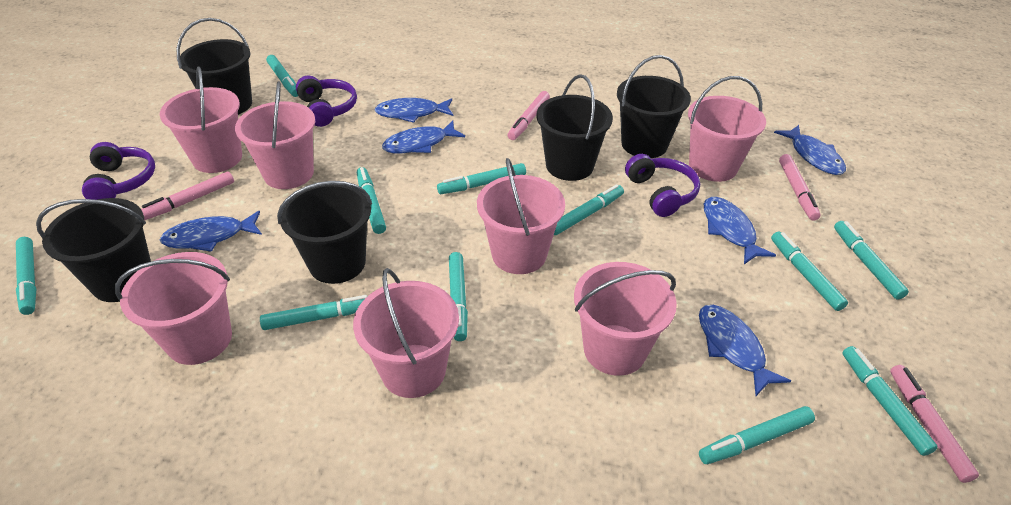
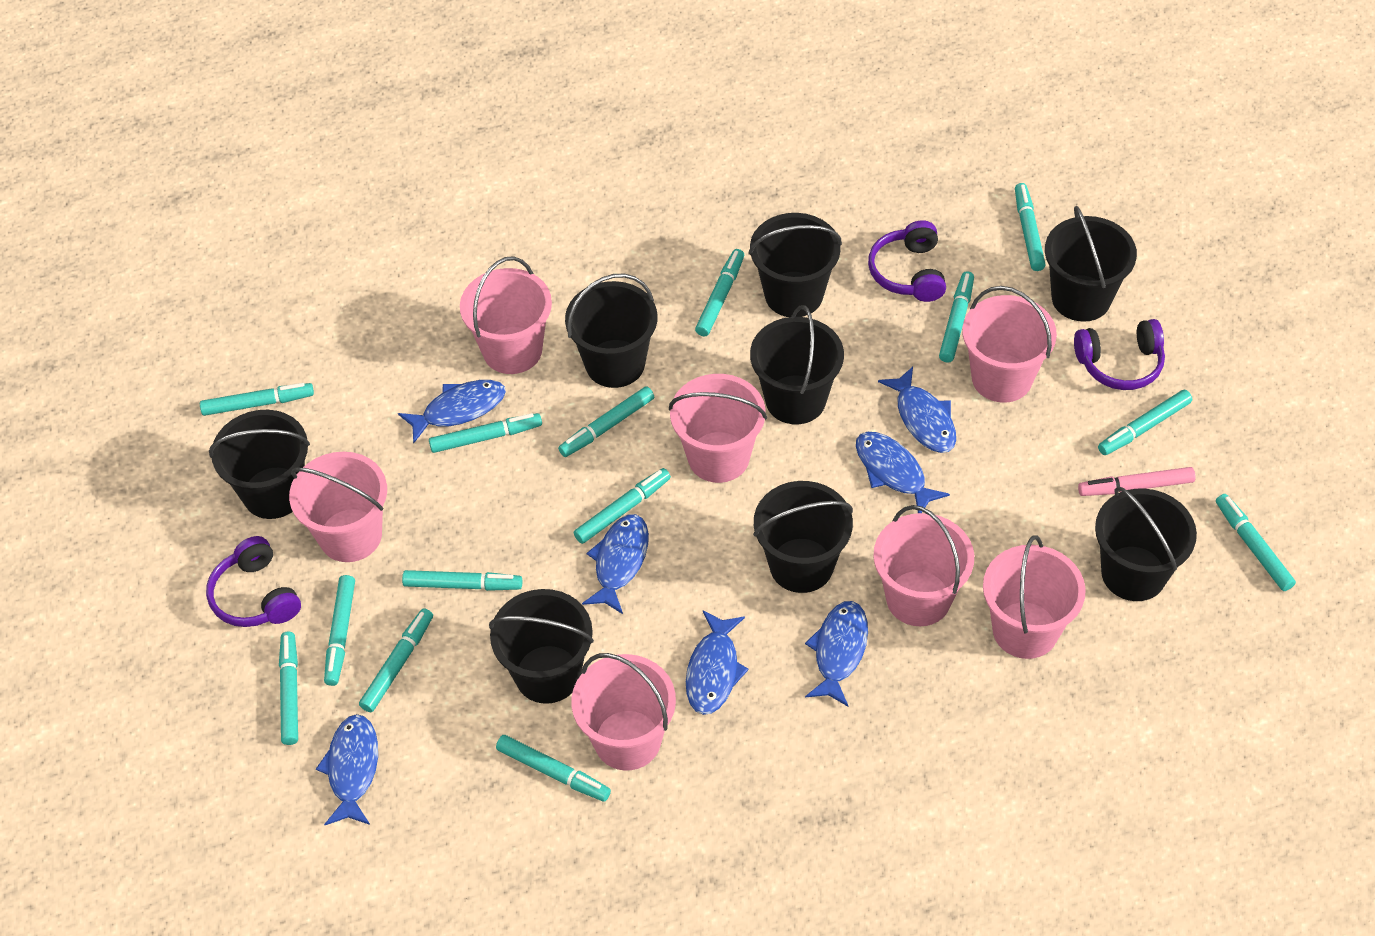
black bucket: [36,198,151,302] [177,18,252,115] [277,181,372,284] [536,74,613,181] [617,55,691,158] = 5 -> [209,410,310,519] [489,589,594,704] [565,273,657,388] [748,213,842,317] [750,305,844,424] [753,481,853,593] [1045,206,1137,322] [1095,486,1197,601] = 8
blue fish: [160,211,262,252] [374,98,454,123] [382,121,465,153] [699,305,791,396] [704,197,776,264] [774,125,846,175] = 6 -> [316,714,378,825] [398,380,506,443] [582,514,649,614] [686,611,749,715] [805,601,868,707] [856,432,950,513] [878,367,956,453] = 7
pink marker: [141,171,234,220] [507,91,550,140] [779,154,821,221] [890,365,979,483] = 4 -> [1078,467,1195,496] = 1
turquoise marker: [16,237,36,315] [260,295,367,330] [266,55,298,97] [357,167,386,234] [437,163,526,194] [449,252,468,341] [554,184,624,235] [699,406,815,464] [771,232,848,311] [834,221,909,300] [842,346,938,456] = 11 -> [200,383,314,416] [279,632,298,745] [324,575,355,686] [359,608,433,712] [402,570,522,591] [429,413,542,453] [496,735,611,802] [558,386,654,457] [574,468,671,544] [695,249,744,336] [939,271,974,363] [1015,183,1046,271] [1098,390,1192,455] [1216,494,1296,591] = 14

